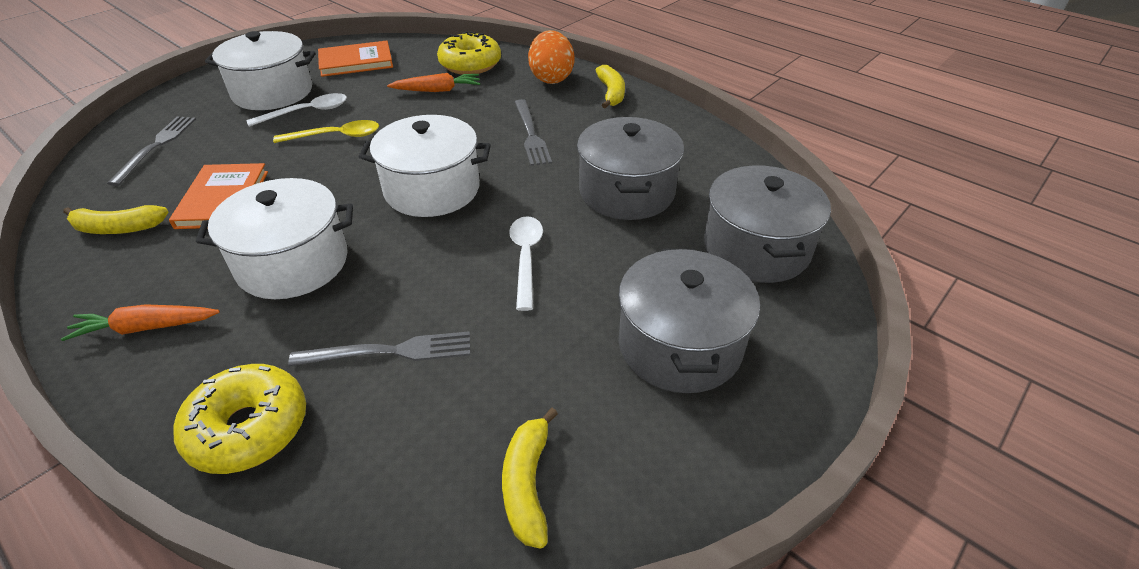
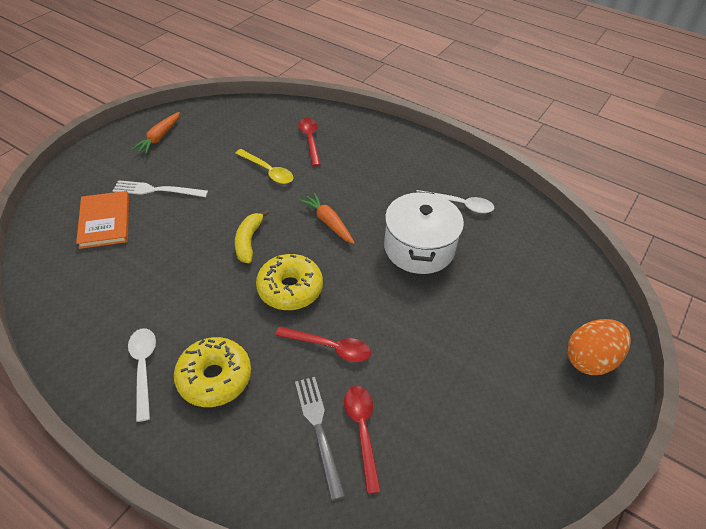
grey fork: [107,117,196,186] [288,331,470,366] [515,99,552,166] = 3 -> [295,377,345,500] = 1
grey pot: [577,117,684,220] [618,249,760,393] [704,165,831,283] = 3 -> none = 0
orange book: [169,163,268,229] [318,41,393,77] = 2 -> [76,191,129,249] = 1
red spoon: none = 0 -> [275,326,371,362] [298,118,321,166] [344,386,381,494] = 3
white fork: none = 0 -> [113,180,208,197] = 1
white pot: [196,178,353,299] [205,31,315,110] [359,115,491,217] = 3 -> [384,191,464,274] = 1
yellow banana: [63,205,169,234] [502,408,558,549] [596,65,625,109] = 3 -> [235,210,269,263] = 1

